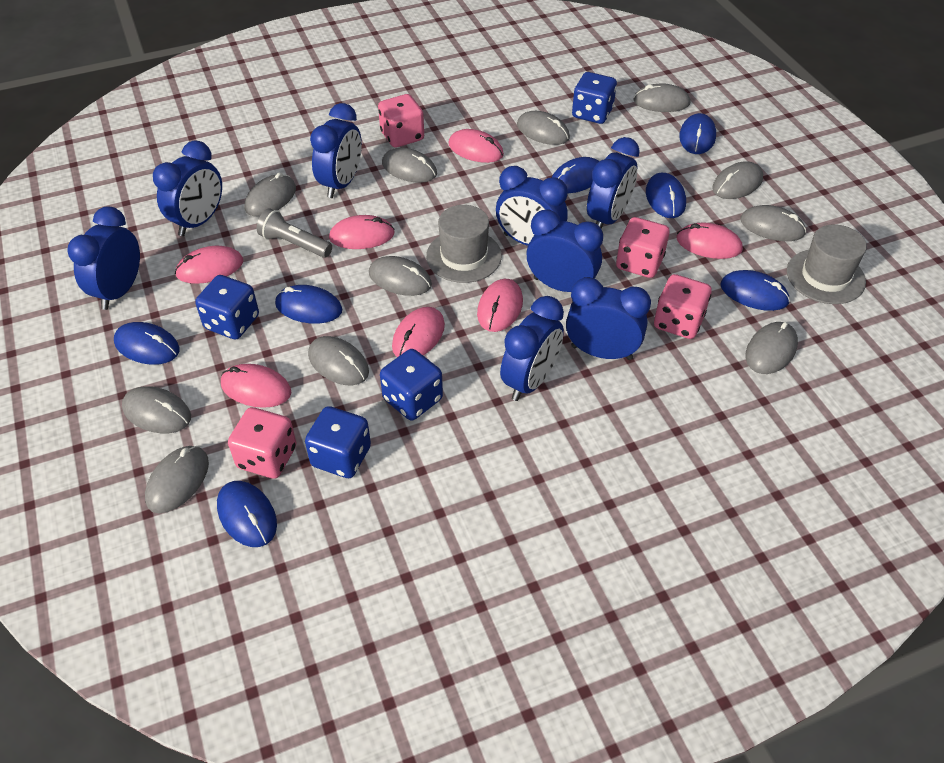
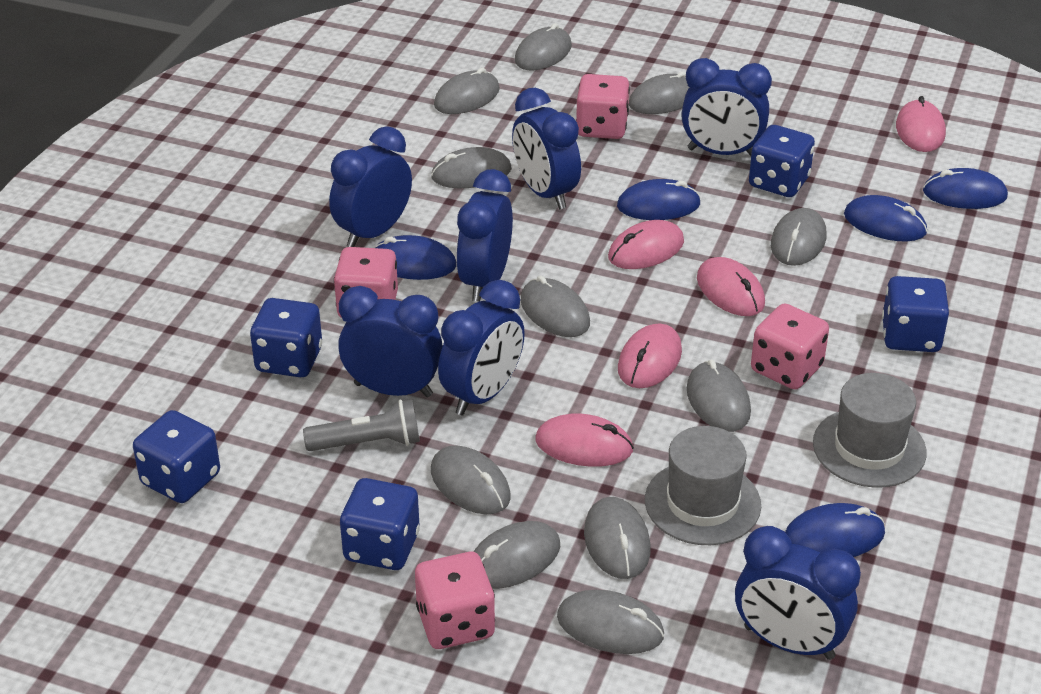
blue clock: [68,207,140,310] [153,140,222,236] [310,103,362,198] [496,166,568,246] [500,296,564,401] [527,209,603,292] [566,277,651,360] [587,137,640,228] = 8 -> [329,126,412,247] [338,286,443,397] [438,280,525,416] [456,169,513,301] [512,88,581,209] [681,58,772,156] [735,526,861,660] = 7
blue dice: [195,275,259,340] [305,406,371,478] [380,349,443,420] [572,72,617,124] = 4 -> [133,410,220,503] [250,298,322,377] [340,478,420,570] [749,125,815,197] [882,276,949,352] = 5
blue mouse: [114,322,180,365] [217,481,277,547] [275,285,343,324] [552,157,599,193] [646,173,686,218] [679,113,716,154] [721,270,790,311] = 7 -> [374,235,457,280] [617,179,701,220] [785,503,885,557] [844,195,927,242] [923,168,1008,209] = 5
pink mouse: [175,246,243,284] [221,364,292,408] [329,215,395,249] [392,307,445,357] [448,129,504,163] [477,279,523,332] [677,222,743,259] = 7 -> [535,413,634,467] [608,220,684,269] [618,323,682,388] [697,257,765,316] [896,96,946,152] = 5

